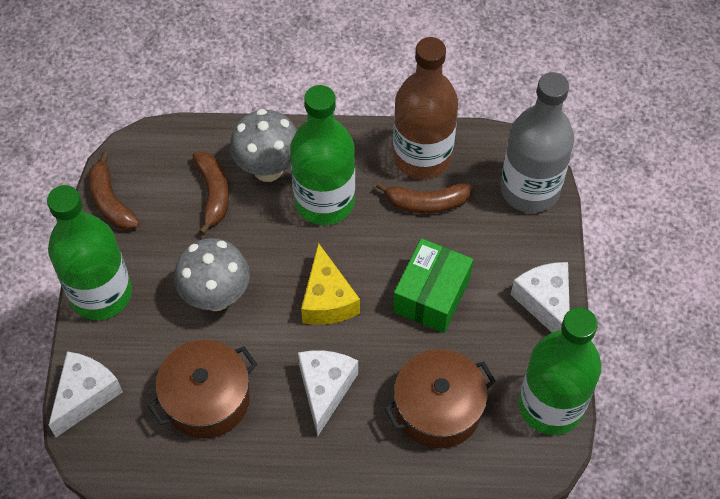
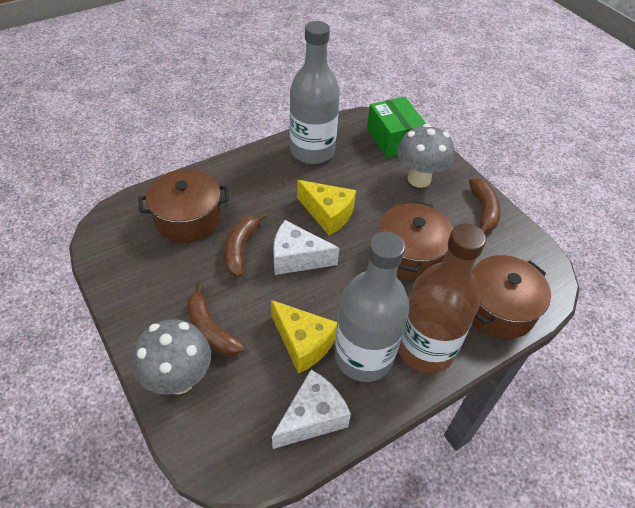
brown pot: [148,340,257,438] [384,349,496,448] = 2 -> [138,169,230,243] [379,201,453,280] [472,255,551,339] = 3
green bottle: [47,185,132,320] [290,85,355,225] [519,307,601,435] = 3 -> none = 0
grey bottle: [501,72,574,213] = 1 -> [290,21,340,164] [334,231,409,382] = 2
white cheese: [49,351,123,437] [298,350,358,437] [511,262,570,332] = 3 -> [272,370,351,449] [273,220,339,275] = 2
yellow cheese: [301,243,360,325] = 1 -> [271,300,337,373] [297,180,356,235] = 2

